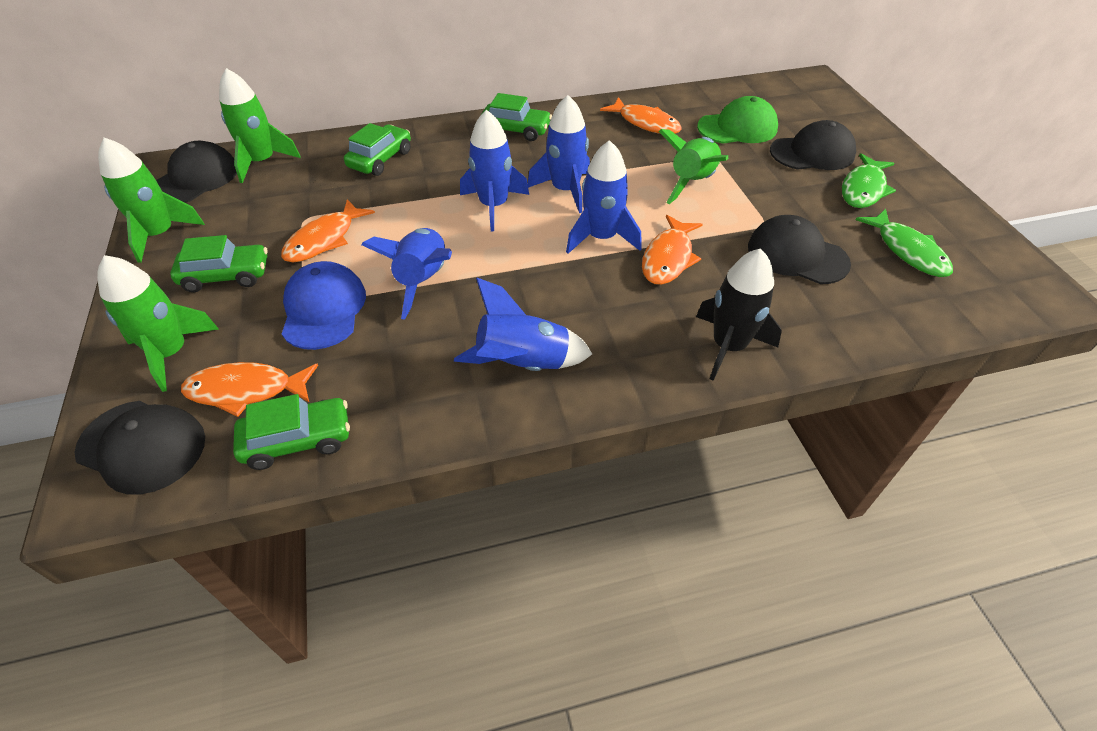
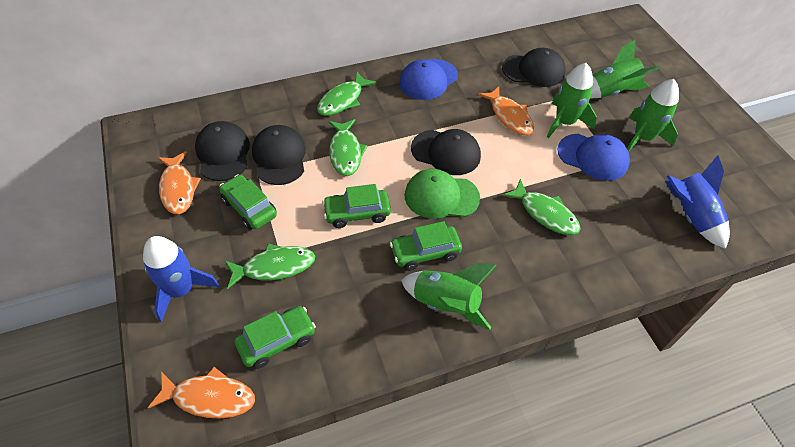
black rocket: [696,248,782,381] = 1 -> none = 0
blue cap: [282,261,366,350] = 1 -> [399,59,458,100] [557,134,630,181] = 2
blue rocket: [361,228,452,320] [454,278,592,371] [460,110,529,231] [528,95,590,213] [566,140,642,254] = 5 -> [143,236,219,322] [665,155,730,249] = 2
green fish: [842,153,896,208] [856,209,953,277] = 2 -> [225,244,315,289] [317,72,376,116] [329,119,368,176] [502,179,581,235] = 4
orange fish: [181,362,318,417] [281,199,375,262] [600,97,682,134] [642,215,703,285] = 4 -> [148,367,255,419] [157,151,201,214] [478,86,534,135] = 3

